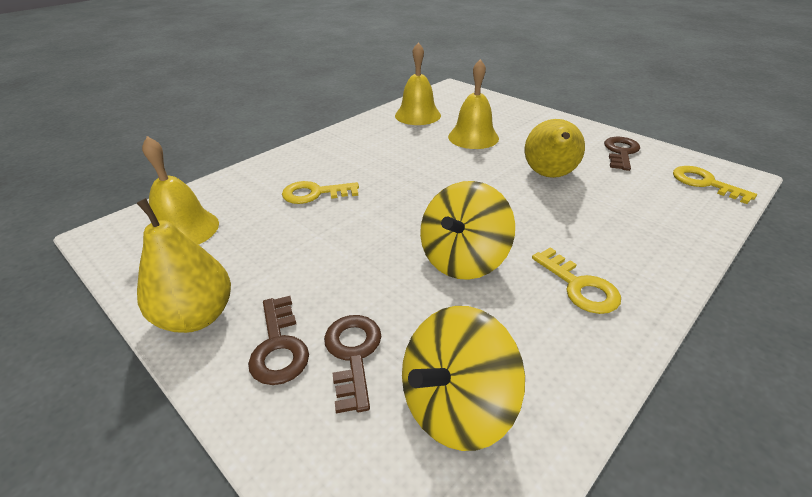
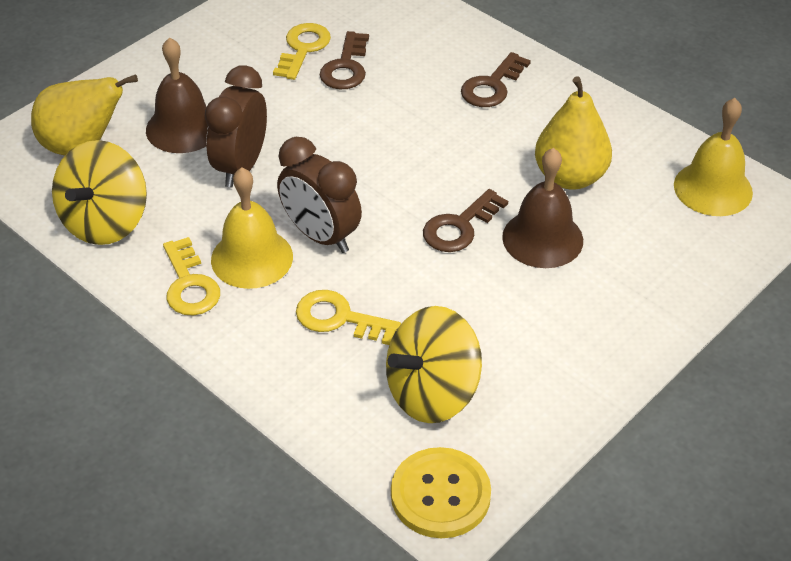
brown bell: none = 0 -> [146,37,208,153] [502,148,583,268] = 2
brown clock: none = 0 -> [205,65,267,188] [277,137,362,253] = 2
yellow bell: [142,136,219,245] [395,42,441,125] [448,59,499,149] = 3 -> [211,167,293,289] [674,98,753,216] = 2
yellow button: none = 0 -> [391,447,491,538] = 1

